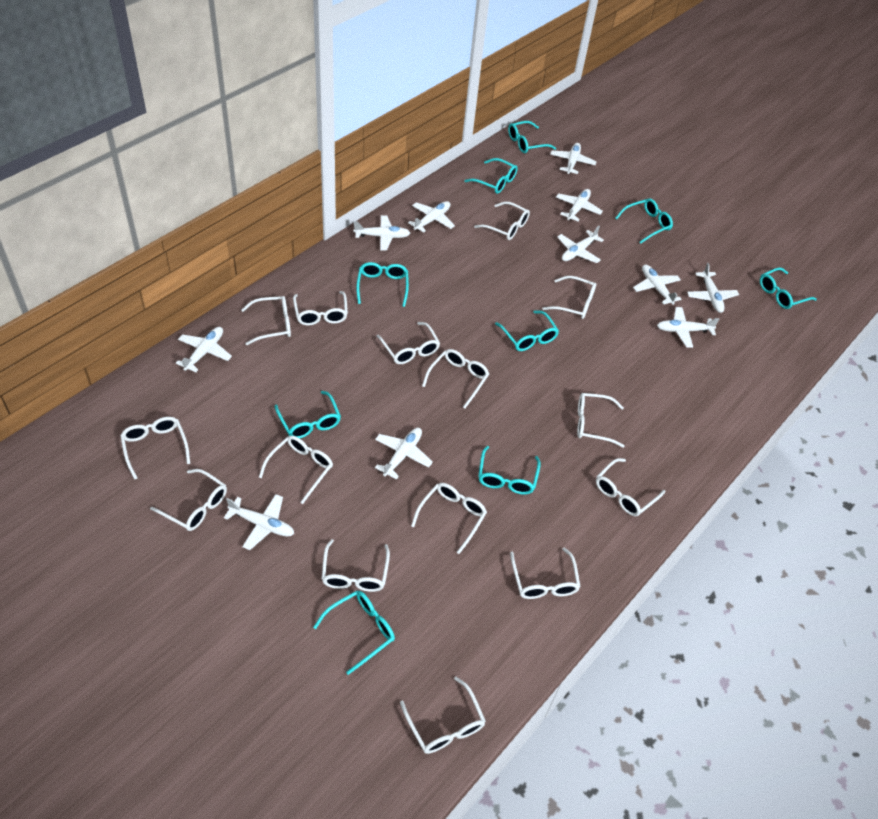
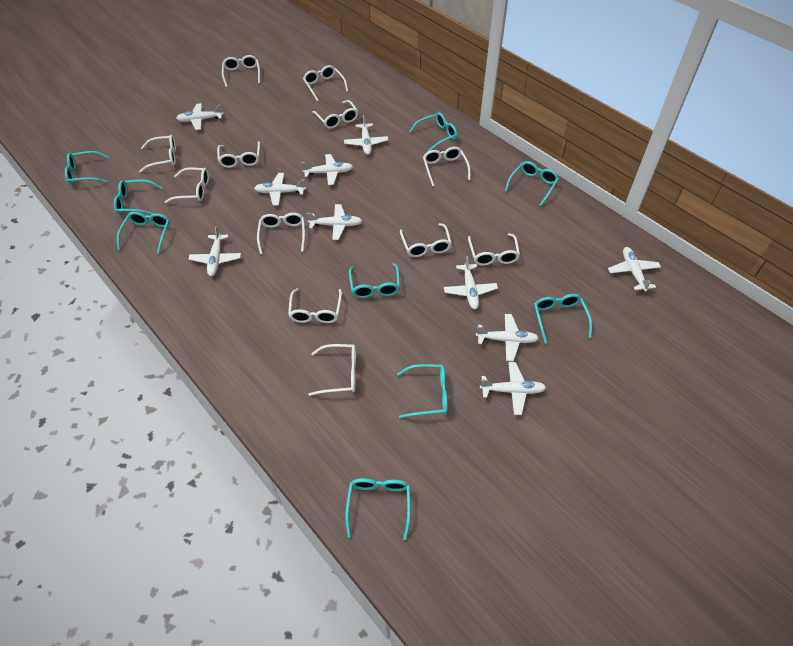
white glasses: [120,417,190,480] [150,469,227,531] [241,296,291,345] [259,436,333,504] [293,291,348,325] [322,539,390,592] [376,322,440,364] [400,677,486,754] [411,483,487,554] [422,349,489,409] [474,202,530,240] [510,547,581,599] [542,276,596,319] [577,393,625,448] [596,458,665,516] = 15 -> [139,135,176,173] [165,167,209,203] [217,141,260,168] [222,55,260,87] [257,213,305,254] [288,288,342,323] [303,65,348,101] [308,344,356,396] [312,100,358,129] [400,223,452,257] [423,147,471,186] [468,233,520,266] = 12
white plane: [176,327,232,372] [224,494,294,550] [354,215,410,251] [375,428,433,480] [408,201,455,233] [550,143,597,174] [556,189,603,221] [557,226,604,263] [633,265,682,305] [657,307,719,348] [687,263,739,313] = 11 -> [176,103,224,130] [189,226,241,276] [254,173,306,206] [301,154,353,185] [307,204,362,240] [344,115,388,155] [444,256,498,309] [476,314,539,361] [480,362,546,415] [608,247,661,292] = 10

